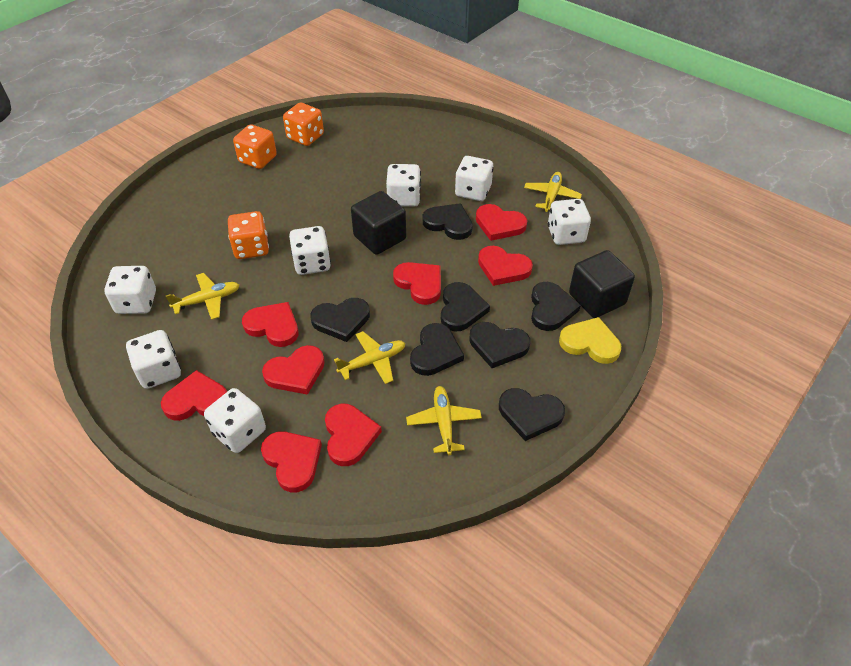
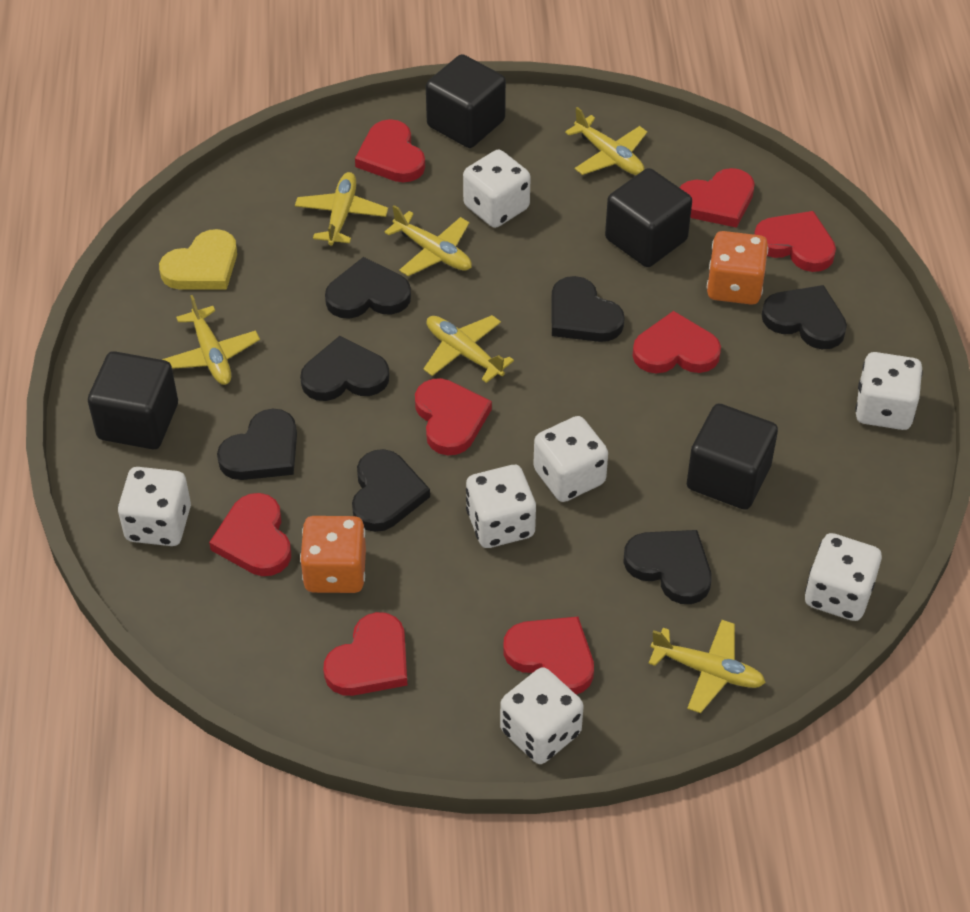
black cube: [351,191,406,255] [569,250,635,318] = 2 -> [88,351,178,449] [426,54,506,148] [605,168,692,267] [687,403,778,510] = 4
orange dice: [228,211,269,259] [233,124,277,169] [283,102,324,146] = 3 -> [300,516,366,593] [707,231,768,305] = 2
yellow plane: [166,273,239,320] [334,331,405,384] [406,386,482,455] [524,172,582,212] = 4 -> [162,295,260,385] [295,172,388,246] [385,205,472,276] [423,315,514,383] [565,107,647,175] [648,620,766,713] = 6

